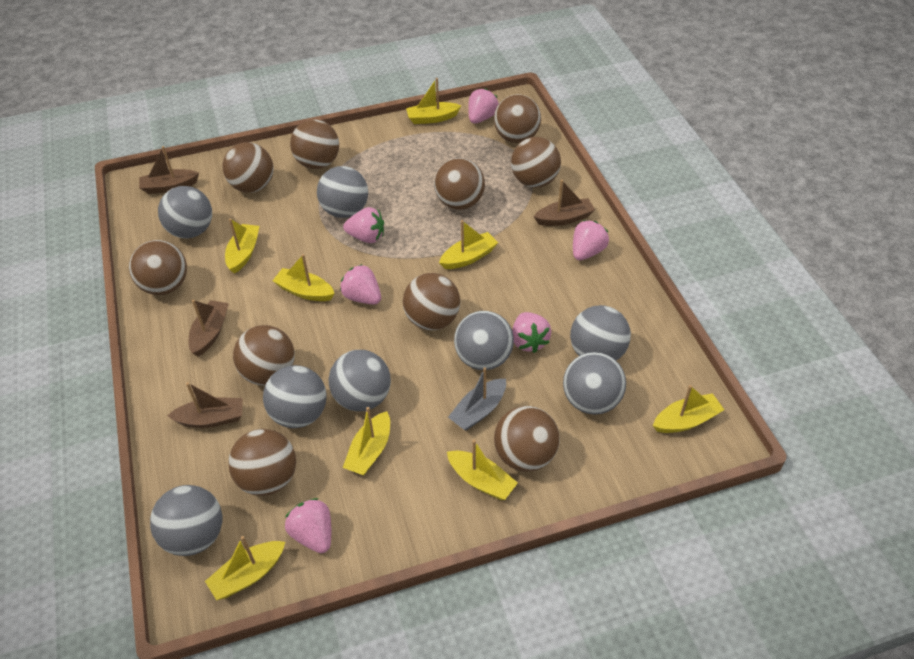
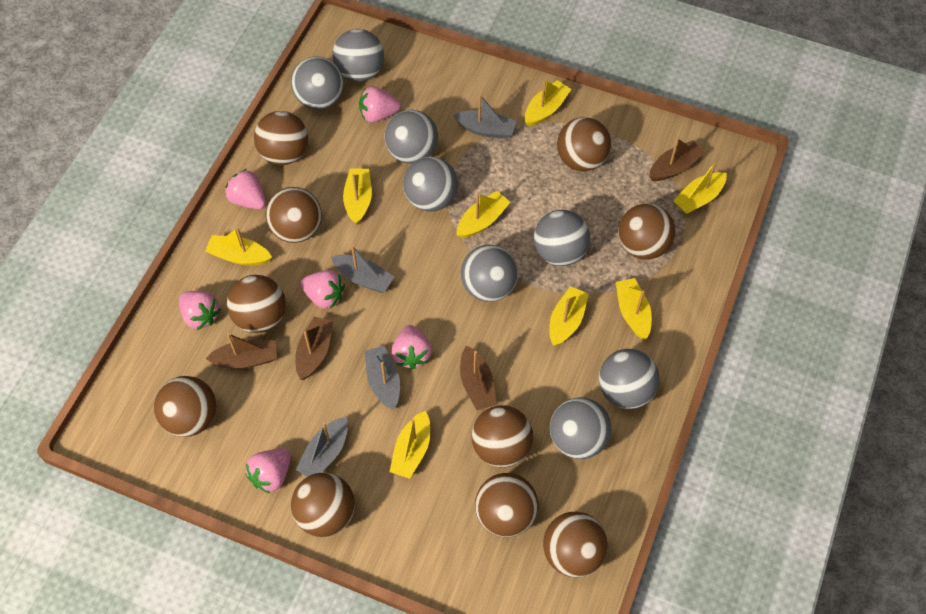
grey boat: [448,367,506,431] = 1 -> [296,417,348,477] [331,245,394,293] [364,346,400,410] [453,94,516,139] = 4

